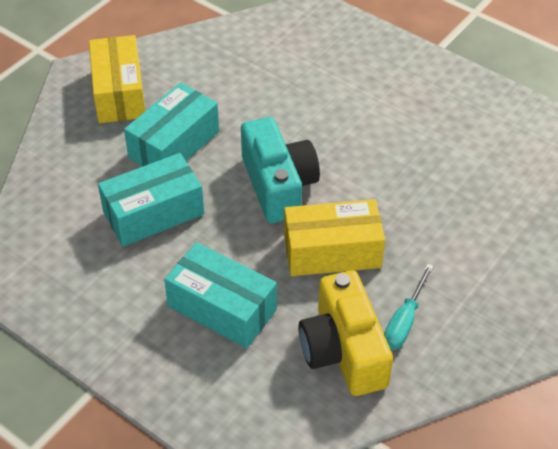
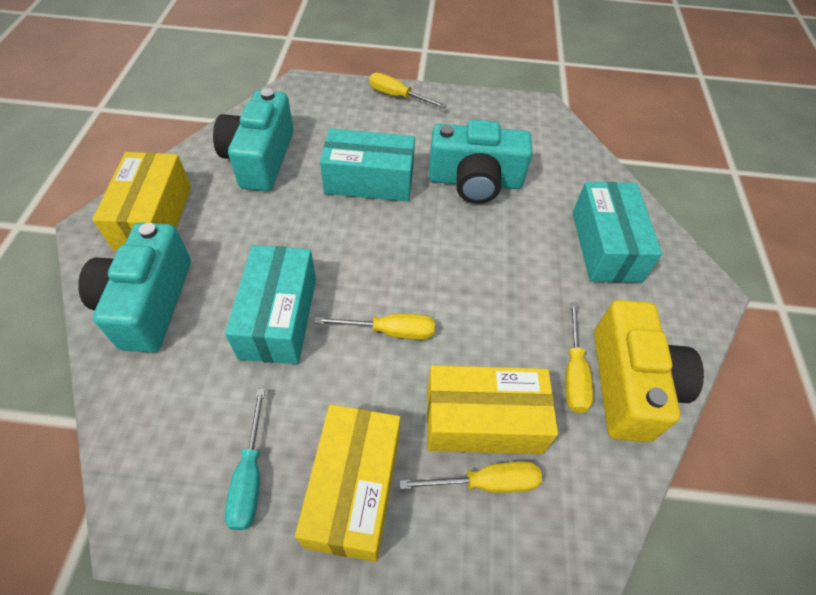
turquoise camera: [241,117,320,224] = 1 -> [78,222,191,352] [213,88,294,191] [428,120,533,204] = 3
yellow box: [89,35,145,123] [284,199,385,276] = 2 -> [92,152,191,251] [295,404,400,562] [427,365,558,454] = 3
yellow screwdriver: none = 0 -> [315,314,435,340] [369,73,447,108] [399,461,542,493] [565,302,593,413] = 4

